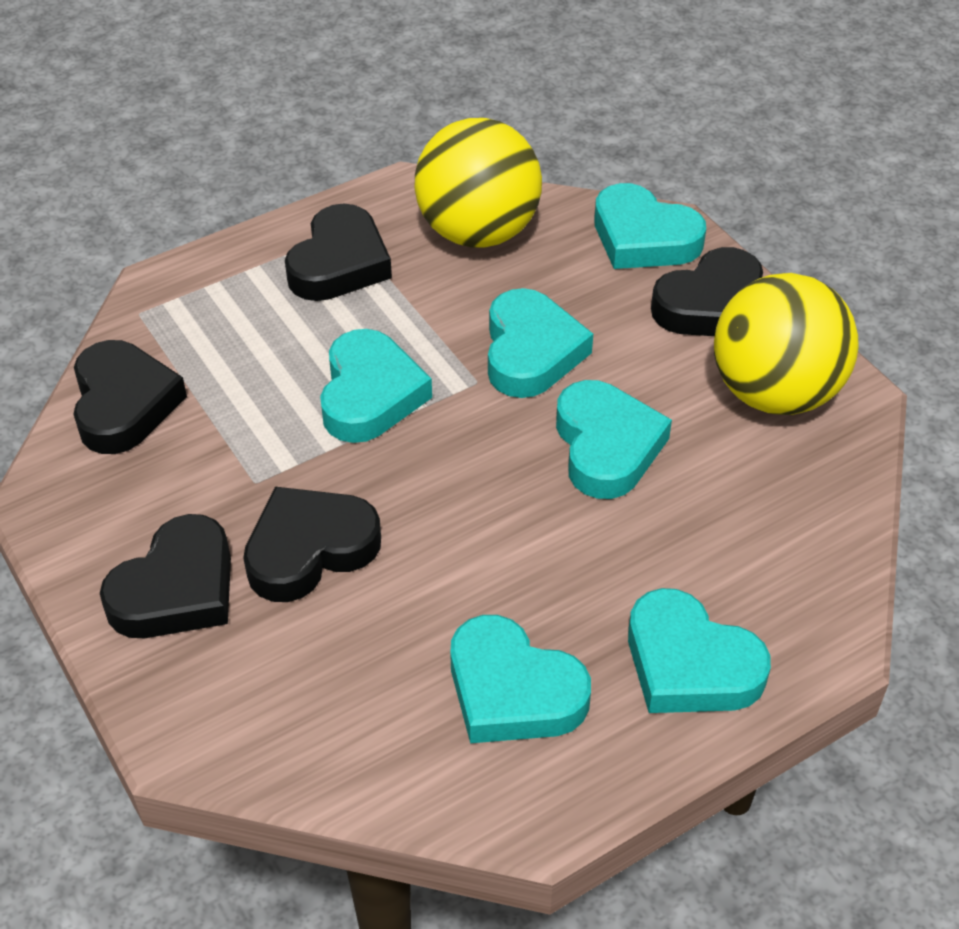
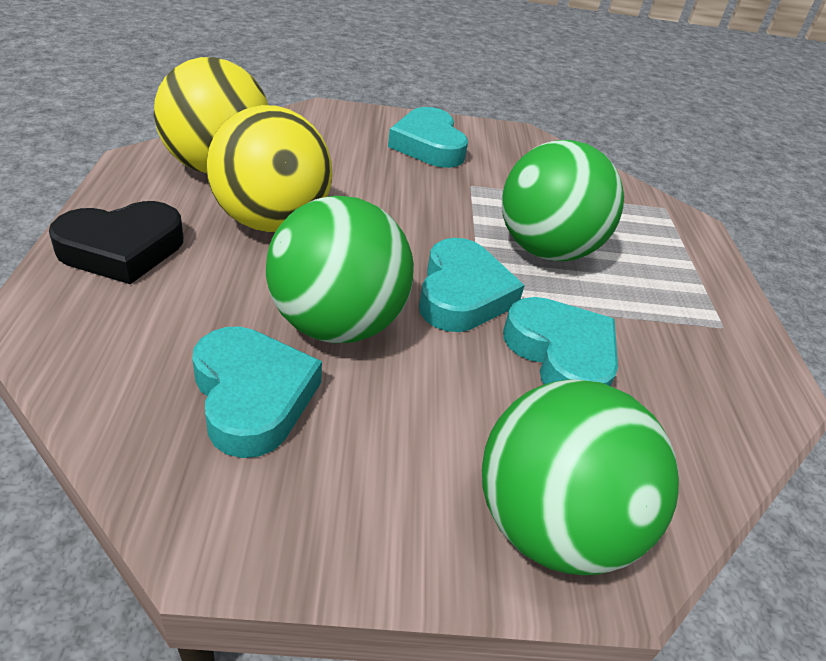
black heart: [74,340,187,454] [100,514,231,638] [243,487,381,602] [285,204,392,301] [651,247,763,336] = 5 -> [49,201,183,284] = 1
green ball: none = 0 -> [266,196,414,343] [482,379,679,575] [502,140,624,261] = 3
turquoise heart: [320,329,432,443] [450,615,591,743] [488,288,593,398] [556,380,672,499] [594,183,706,269] [628,588,771,713] = 6 -> [192,326,322,458] [388,107,468,168] [419,238,525,332] [503,297,618,386] = 4

